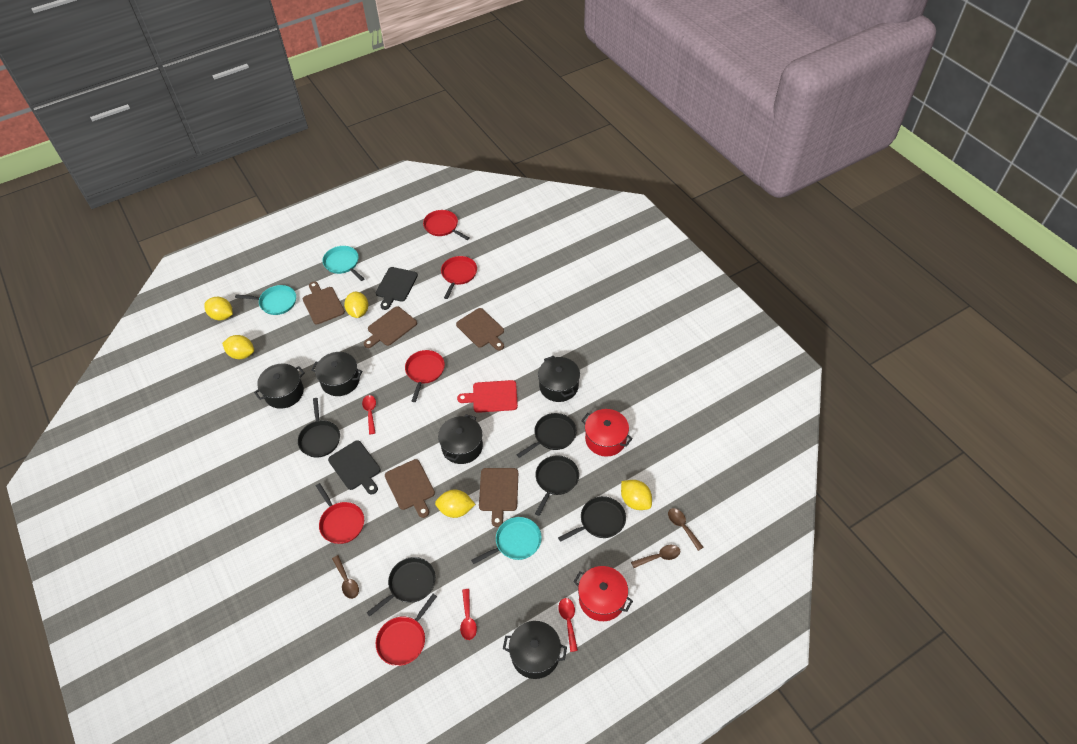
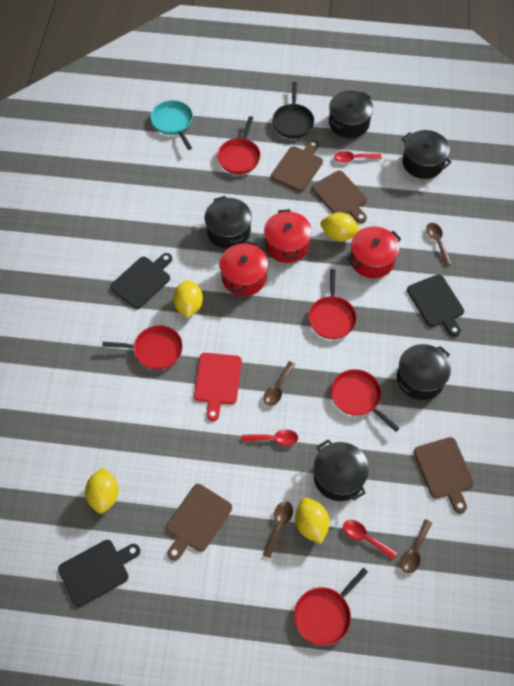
black cutting board: [328,440,381,494] [376,267,418,310] = 2 -> [58,540,140,607] [110,253,172,309] [407,274,464,337] = 3
black pan: [298,398,340,458] [366,557,436,616] [516,413,577,458] [535,455,579,516] [558,496,626,542] = 5 -> [272,82,314,138] = 1
brown cutting board: [303,282,345,324] [364,306,417,348] [385,459,435,518] [456,308,504,350] [479,468,518,527] = 5 -> [166,484,232,561] [271,140,323,192] [312,170,367,223] [414,437,474,514] = 4
brown spoon: [332,555,359,599] [631,545,680,568] [668,508,704,551] = 3 -> [263,361,295,406] [263,501,293,558] [401,519,432,574] [426,223,452,265] = 4
red pot: [574,566,633,621] [581,409,633,457] = 2 -> [220,241,268,296] [264,209,312,263] [348,226,401,278] = 3
turquoise pan: [235,285,296,315] [322,246,364,281] [471,517,542,564] = 3 -> [151,100,193,150] = 1
yellow lemon: [204,297,233,320] [222,335,254,359] [344,292,368,318] [435,490,476,518] [621,480,652,510] = 5 -> [85,467,119,514] [173,280,203,318] [295,498,330,544] [321,213,360,241] = 4

